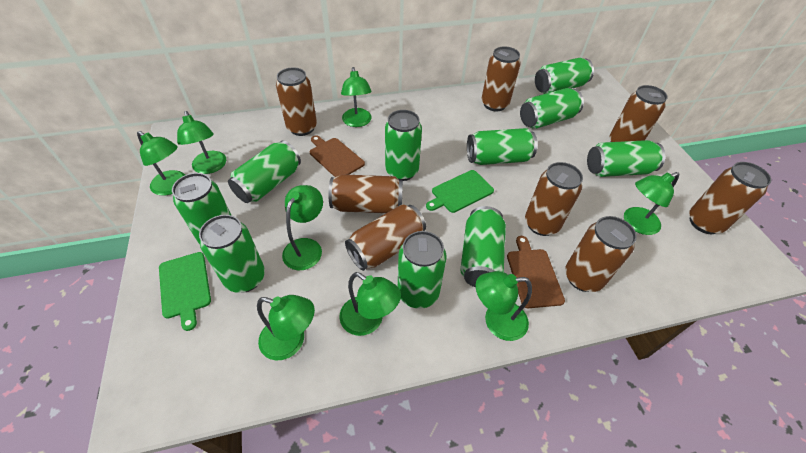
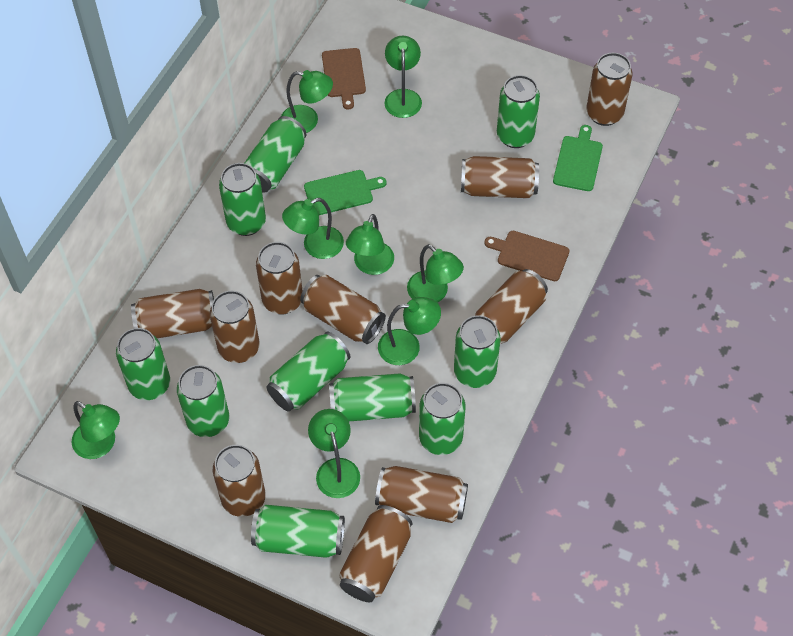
brown can: [276,67,317,136] [329,174,403,213] [345,204,426,271] [482,46,520,111] [525,162,583,236] [565,216,637,292] [609,85,668,142] [689,162,771,234] = 8 -> [131,289,214,338] [210,291,259,363] [213,445,266,517] [256,242,303,315] [300,275,386,344] [339,505,413,602] [375,466,468,523] [461,156,539,198] [475,269,548,344] [586,53,632,126] = 10

